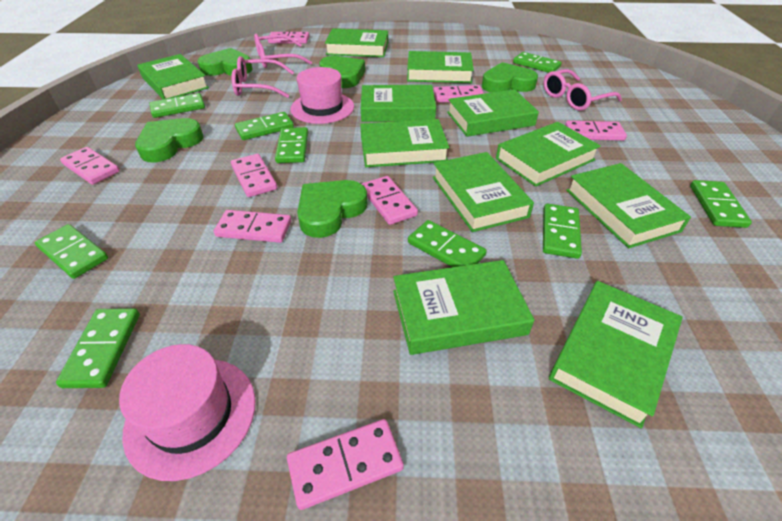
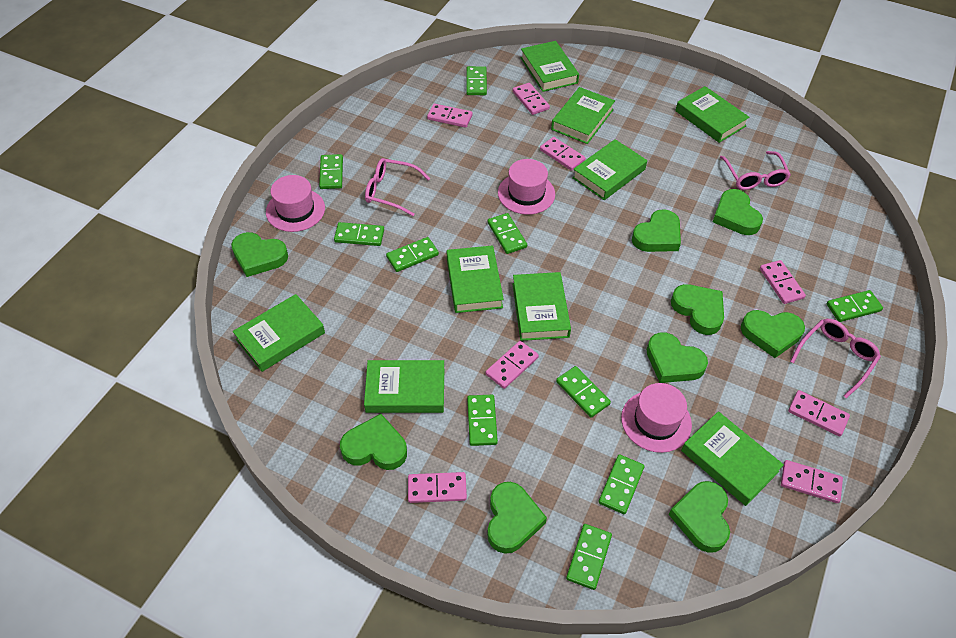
green book: [137,54,209,99] [325,28,388,57] [360,119,450,167] [361,85,436,122] [393,260,534,355] [407,51,474,83] [433,152,534,232] [447,89,539,137] [496,122,601,187] [549,281,683,429] [566,163,691,248] = 11 -> [233,294,325,372] [364,360,444,413] [447,245,504,313] [512,272,571,341] [521,41,579,92] [551,87,615,144] [572,139,647,200] [675,86,750,143] [681,411,784,506] = 9
green domino: [35,224,108,279] [56,308,140,388] [150,93,205,118] [235,112,294,140] [275,127,308,163] [408,220,487,267] [513,52,562,73] [543,204,582,259] [690,180,752,228] = 9 -> [319,154,343,189] [334,222,384,246] [386,237,439,272] [466,66,487,95] [467,395,498,446] [488,213,527,254] [556,366,611,418] [566,524,612,590] [599,454,645,514] [827,290,883,322] = 10
green heart: [135,118,204,162] [197,48,252,76] [297,180,367,238] [319,56,365,88] [482,62,538,93] = 5 -> [231,232,288,277] [340,414,407,470] [487,482,547,554] [632,209,681,252] [646,332,708,383] [668,481,730,553] [671,284,724,335] [713,189,763,235] [741,310,805,358] = 9
pink hat: [119,344,255,481] [290,67,354,124] = 2 -> [266,175,325,232] [498,159,555,215] [621,383,692,453] = 3

